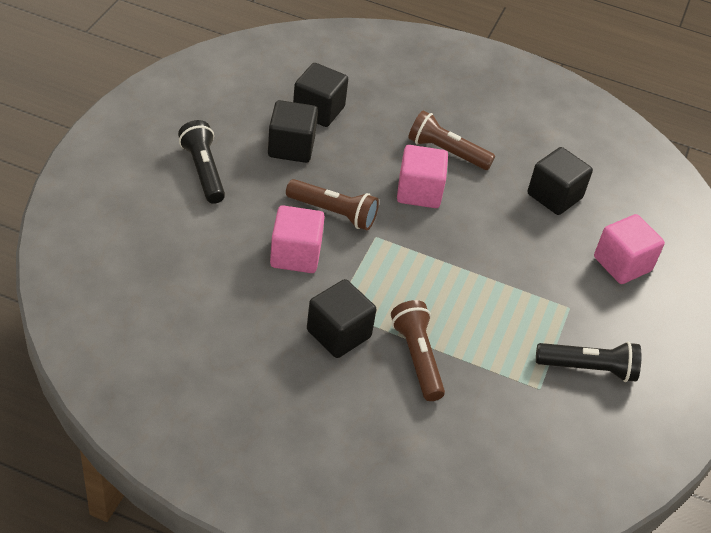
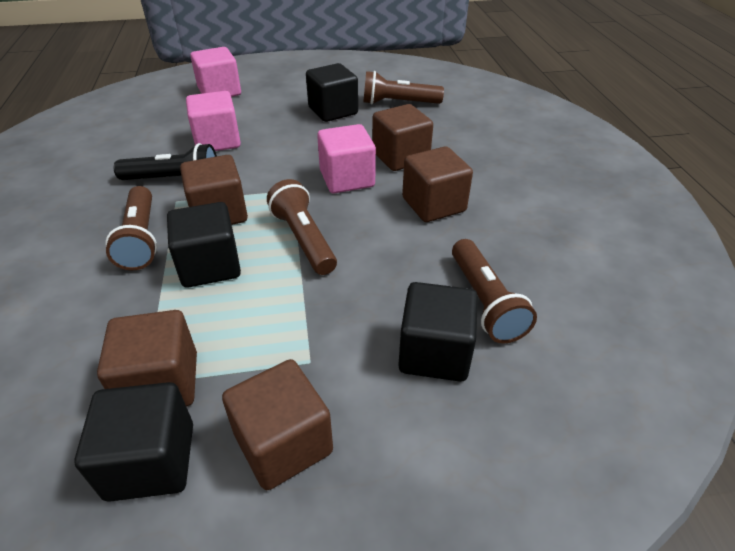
black flashlight: [178,120,225,204] [536,341,641,382] = 2 -> [114,143,217,180] = 1
brown cube: none = 0 -> [97,310,197,407] [180,155,248,225] [222,359,333,490] [372,104,433,171] [402,146,473,222] = 5
brown flashlight: [286,179,379,230] [391,300,445,401] [408,110,495,170] = 3 -> [105,186,157,270] [267,179,337,275] [363,71,444,105] [452,239,537,344] = 4

